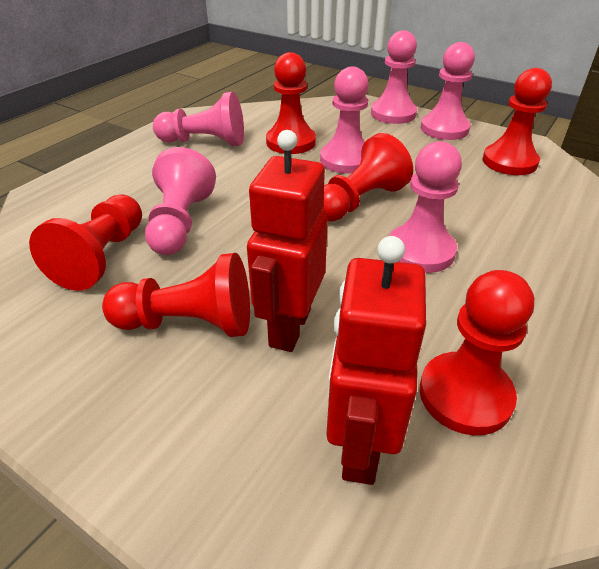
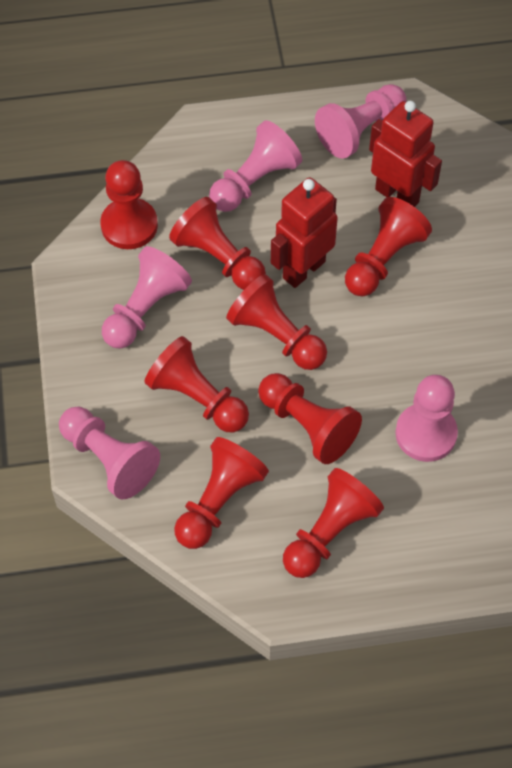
pink pawn: [145,147,216,255] [153,92,244,146] [320,66,369,174] [371,30,417,124] [389,141,462,273] [421,42,475,140] = 6 -> [59,407,160,499] [102,246,192,349] [209,120,302,212] [315,84,407,159] [395,375,458,462] = 5
red pawn: [29,194,142,291] [102,253,250,337] [266,52,316,154] [322,133,413,221] [420,270,534,435] [483,68,552,175] = 6 -> [100,160,158,249] [144,336,249,433] [169,197,266,290] [174,437,269,549] [226,274,327,370] [258,373,362,464] [283,468,384,578] [345,197,432,296] = 8

